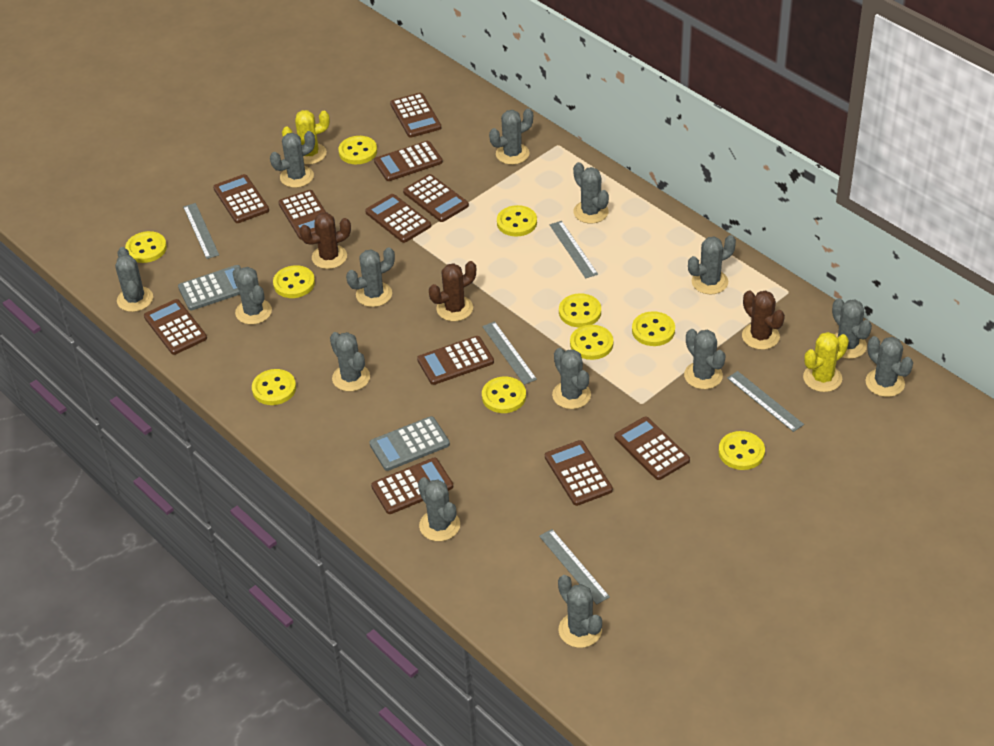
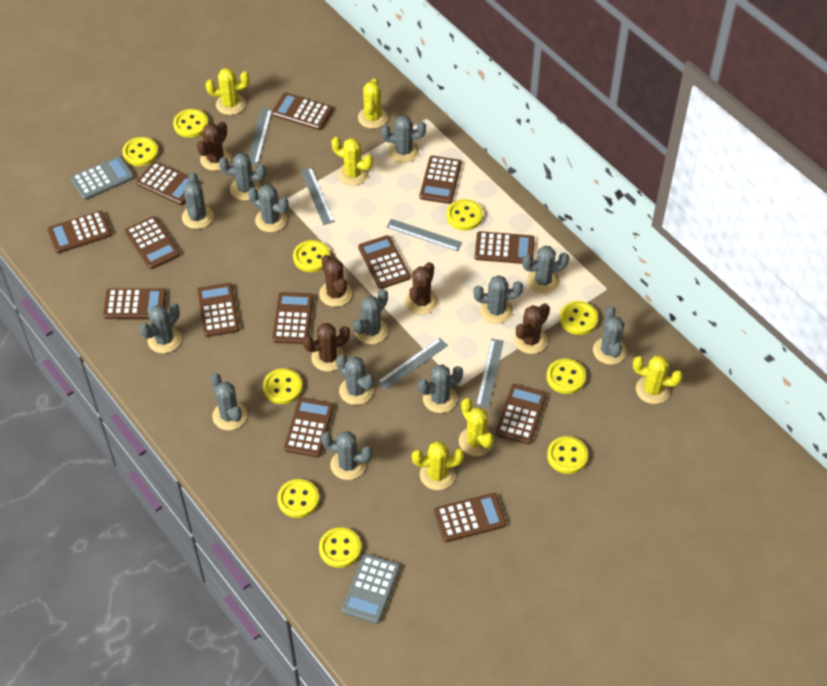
brown cactus: [299,212,351,269] [429,261,476,321] [742,290,785,350] = 3 -> [197,121,231,171] [303,323,350,372] [319,255,352,307] [405,262,438,315] [514,303,550,354] = 5
brown calculator: [144,299,207,355] [213,174,269,223] [278,190,326,240] [365,194,431,243] [371,458,453,514] [374,141,443,181] [390,93,441,138] [403,174,469,222] [417,336,494,385] [545,440,613,506] [615,417,690,480] = 11 -> [47,211,112,254] [103,288,166,319] [125,216,180,269] [136,162,200,205] [197,283,239,337] [272,92,333,130] [272,292,313,344] [284,397,334,457] [358,235,410,289] [419,156,462,204] [434,493,506,542] [475,231,535,264] [495,384,547,445] = 13
grey cactus: [115,247,153,312] [232,267,272,325] [270,131,315,188] [330,332,370,391] [346,247,395,307] [418,477,460,541] [489,108,533,165] [552,348,591,409] [558,575,602,648] [573,162,609,224] [684,329,726,389] [688,235,736,294] [832,298,872,359] [866,336,913,397] = 14 -> [139,303,181,353] [182,172,214,229] [210,373,247,430] [219,153,266,201] [248,184,289,232] [321,431,372,480] [336,354,374,405] [353,289,388,344] [381,115,426,163] [418,364,463,413] [473,275,523,324] [522,246,569,294] [593,306,627,365] = 13
yellow cactus: [282,110,330,165] [803,332,849,392] = 2 -> [206,68,250,115] [331,137,373,186] [358,79,388,129] [412,441,464,490] [459,398,494,456] [633,355,683,404] = 6

